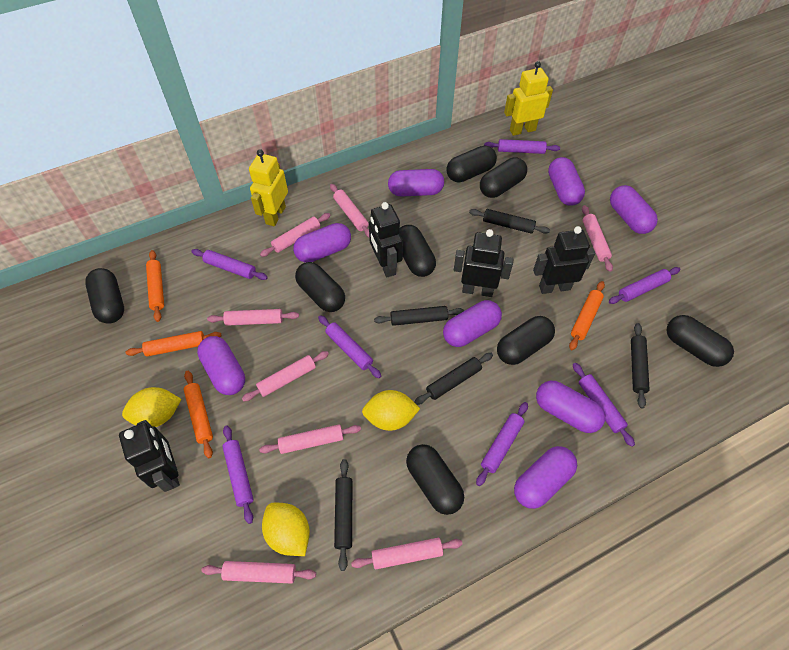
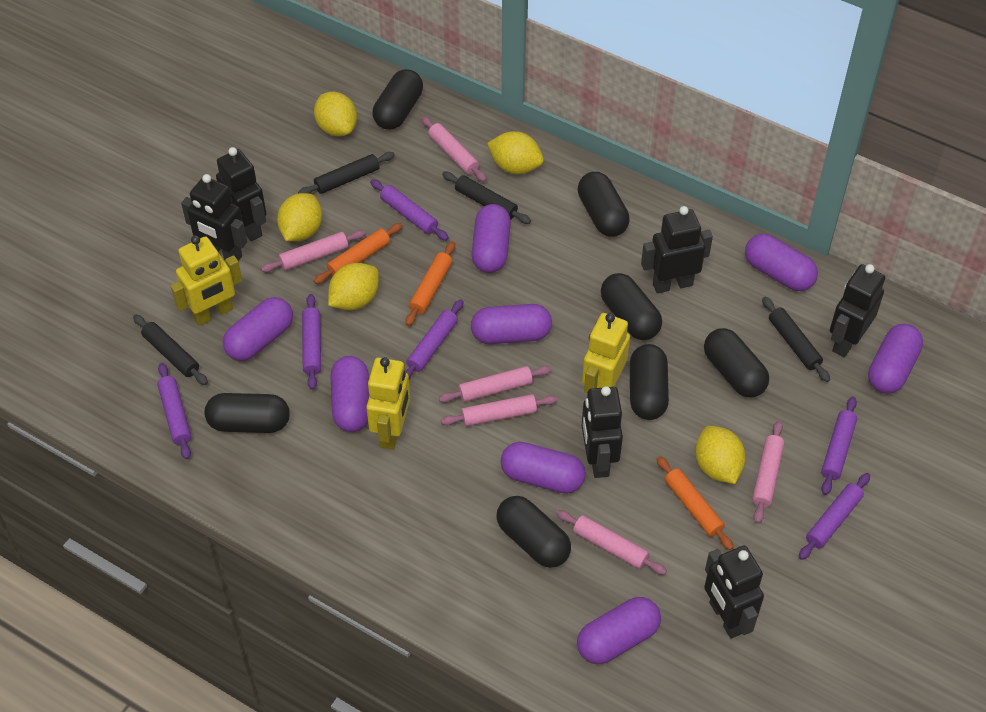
black capsule: [85,268,124,324] [295,262,345,312] [400,225,436,277] [406,444,464,515] [446,145,497,182] [480,157,527,198] [497,316,555,365] [666,315,734,367] = 8 -> [204,393,290,433] [373,69,423,130] [497,496,571,568] [578,172,630,237] [601,273,662,340] [630,344,669,420] [704,328,769,397] = 7
black robot: [119,420,180,492] [369,202,403,277] [454,229,514,297] [533,226,595,294] = 4 -> [181,174,247,261] [216,147,266,241] [582,386,623,478] [641,206,713,294] [704,545,764,639] [830,264,885,357] = 6
black rolling pin: [334,459,352,571] [374,306,464,326] [414,353,493,405] [469,209,550,234] [631,323,650,408] = 5 -> [133,315,208,385] [298,152,395,194] [442,172,531,224] [762,297,830,382] = 4
orange rolling pin: [126,331,222,357] [146,250,164,322] [184,371,213,458] [569,281,605,350] = 4 -> [314,223,402,284] [405,241,455,326] [657,456,734,550] = 3
pink rolling pin: [201,561,316,584] [207,309,299,326] [242,351,329,402] [259,425,361,454] [260,213,331,257] [330,184,369,237] [351,538,463,569] [582,205,613,272] = 8 -> [261,230,365,272] [421,116,487,182] [439,366,552,403] [441,394,557,426] [556,510,667,575] [752,420,784,523] = 6
purple rolling pin: [191,249,268,280] [222,425,254,524] [318,315,381,378] [476,402,528,486] [484,139,560,154] [573,363,635,447] [609,267,680,304] = 7 -> [157,363,191,459] [302,294,321,390] [370,179,449,241] [405,299,464,380] [799,473,870,560] [821,397,857,495] = 6
yellow lemon: [122,387,181,427] [262,503,310,556] [362,390,420,431] = 3 -> [277,193,322,241] [314,92,357,136] [328,263,379,310] [487,131,544,174] [695,426,746,484] = 5
yellow robot: [249,149,288,226] [504,61,553,136] = 2 -> [170,235,242,326] [366,357,410,450] [582,313,630,393] = 3

